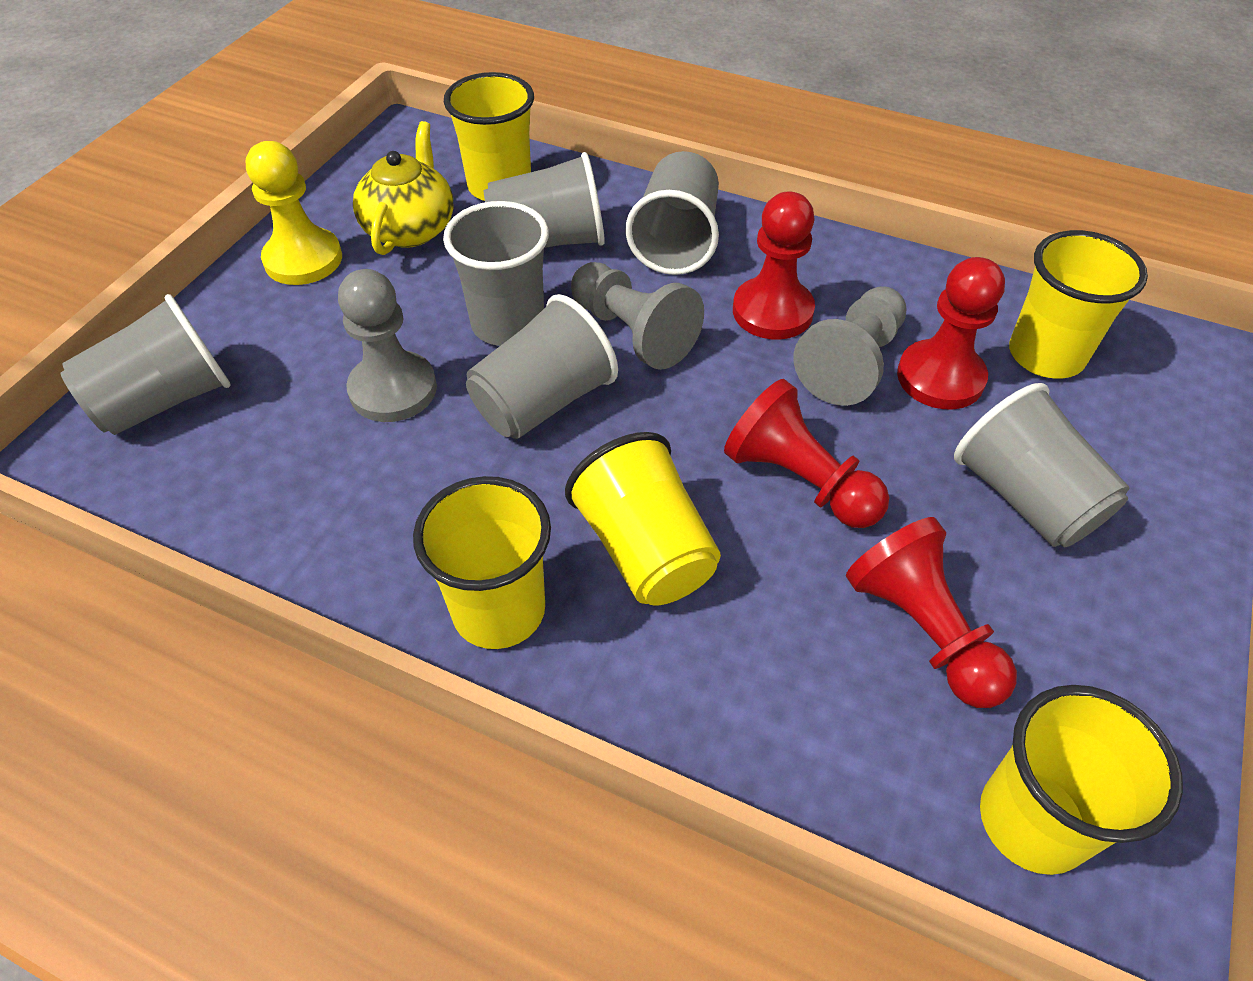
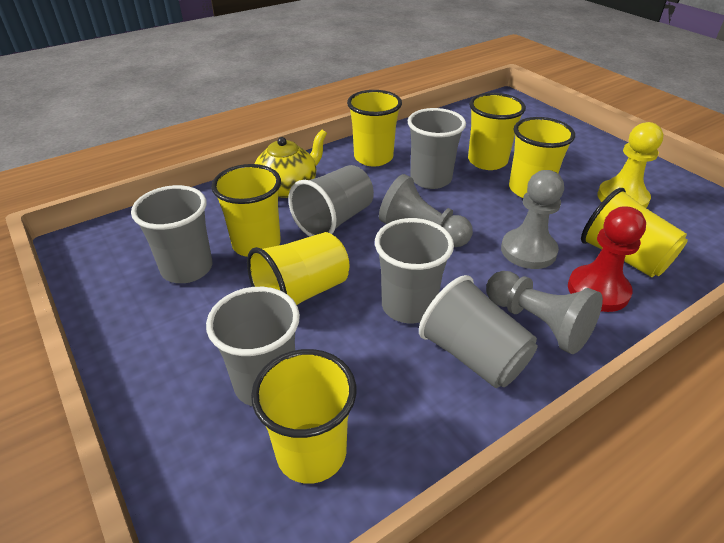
red pawn: [724,379,889,528] [733,192,815,340] [846,517,1017,708] [897,257,1005,410] = 4 -> [568,206,646,312] = 1
yellow cup: [413,476,551,649] [444,72,534,201] [565,432,721,606] [980,685,1183,875] [1009,230,1148,378] = 5 -> [211,164,281,257] [247,232,350,305] [251,349,356,484] [347,90,402,166] [468,93,526,170] [509,117,575,198] [581,188,688,278] = 7

